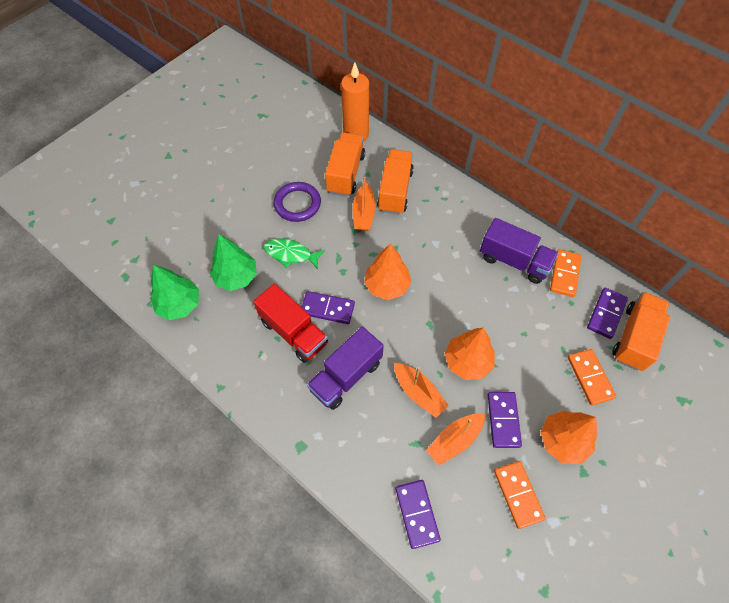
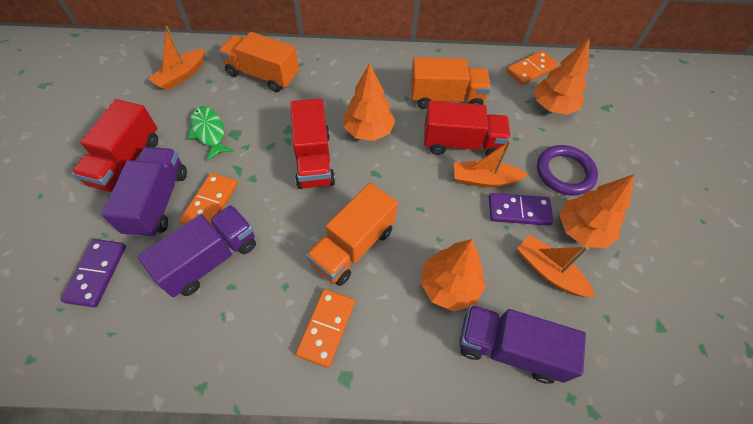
green tree: [151,264,199,320] [210,234,257,291] = 2 -> none = 0
orange candle: [341,63,369,142] = 1 -> none = 0
orange tree: [364,243,411,300] [444,328,494,380] [541,411,597,464] = 3 -> [344,63,395,141] [420,239,486,312] [534,38,590,115] [559,174,635,248] = 4
purple domino: [302,291,355,324] [396,480,441,549] [488,392,522,448] [587,288,628,339] = 4 -> [61,239,126,307] [489,193,553,226] = 2
purple truck: [307,326,384,410] [480,218,559,284] = 2 -> [101,147,187,238] [138,205,256,297] [459,305,586,384] = 3
red truck: [253,284,328,363] = 1 -> [72,99,158,192] [290,98,335,189] [424,101,511,156] = 3

